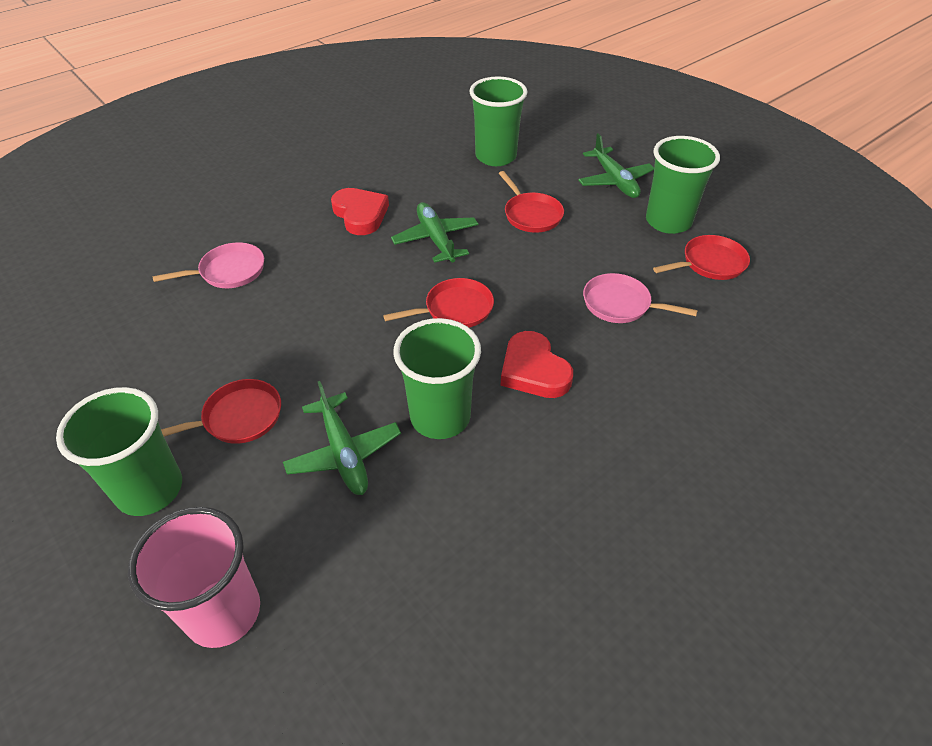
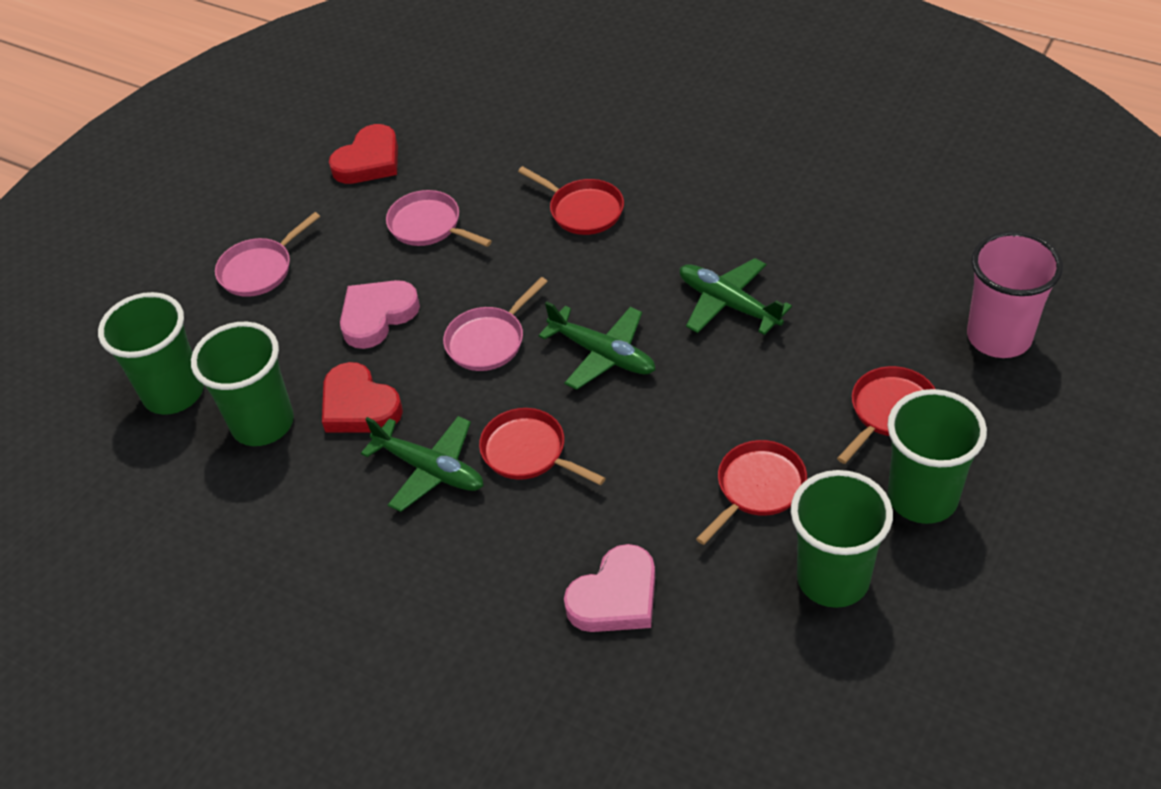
pink heart: none = 0 -> [340,280,420,349] [564,544,655,632] = 2
pink pan: [152,242,264,288] [583,273,698,323] = 2 -> [215,212,320,297] [386,190,492,247] [443,277,548,371] = 3

